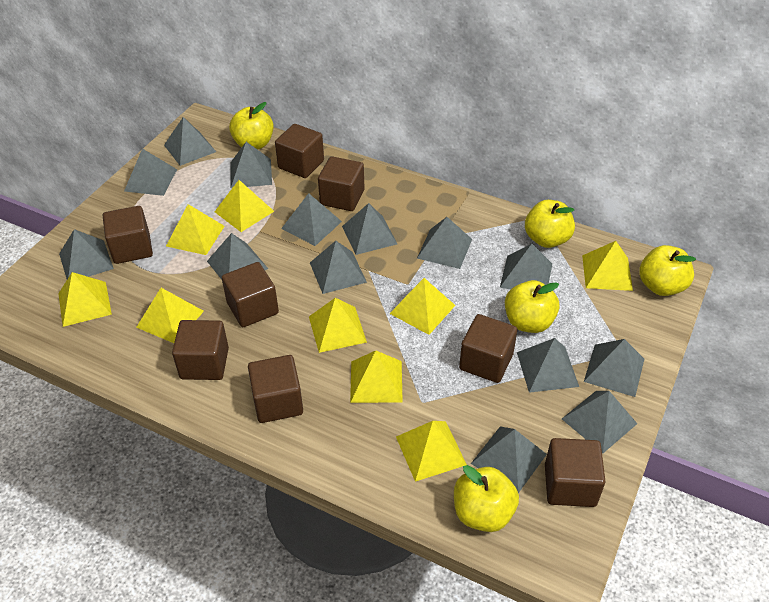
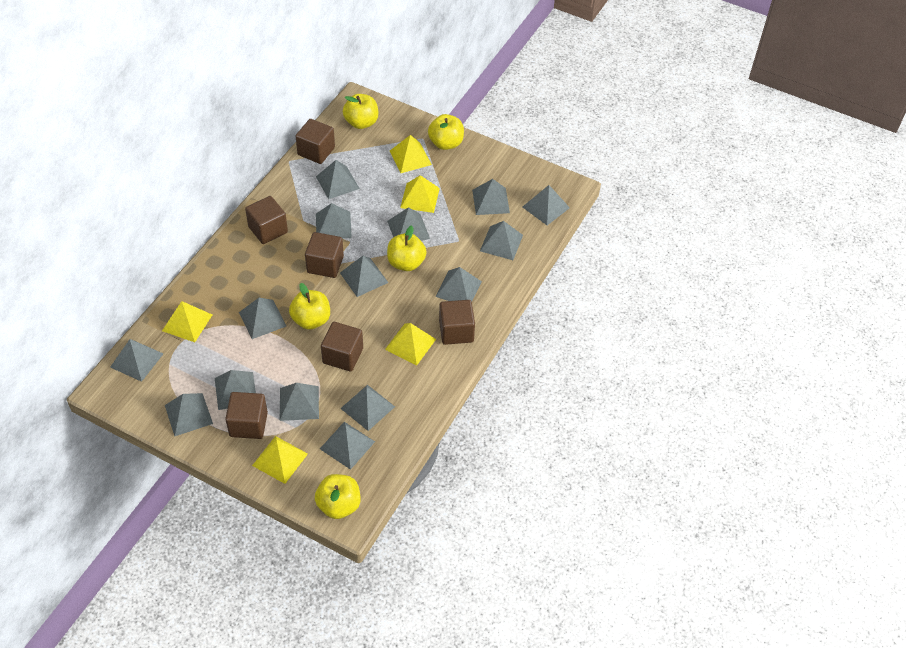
brown cube: [103,206,153,264] [172,320,229,380] [222,262,279,327] [248,355,303,423] [275,124,324,178] [318,156,365,211] [459,314,517,383] [545,438,606,507] = 8 -> [225,392,268,439] [245,196,288,244] [295,119,335,164] [305,232,344,278] [321,322,363,372] [439,300,475,345] = 6
grey pyramid: [59,229,114,279] [124,148,177,196] [164,117,216,166] [207,233,268,280] [231,142,272,188] [281,193,342,246] [310,241,367,294] [342,203,397,255] [417,217,472,269] [471,426,547,493] [500,244,552,290] [517,338,579,393] [562,391,637,454] [584,339,644,397] = 14 -> [110,339,163,382] [165,393,213,436] [215,370,256,410] [239,298,286,339] [280,383,319,421] [316,160,360,199] [316,203,352,239] [320,422,375,470] [340,256,388,297] [340,385,395,431] [387,207,430,241] [435,267,482,301] [472,179,510,215] [480,221,523,260] [523,185,570,225] = 15
yellow pyramid: [58,272,112,327] [136,288,204,343] [166,204,224,255] [215,180,274,232] [309,298,367,353] [350,350,403,403] [389,278,456,335] [396,421,467,482] [582,241,633,291] = 9 -> [162,301,212,342] [252,436,308,484] [385,323,436,365] [390,135,432,173] [400,175,440,213] = 5

